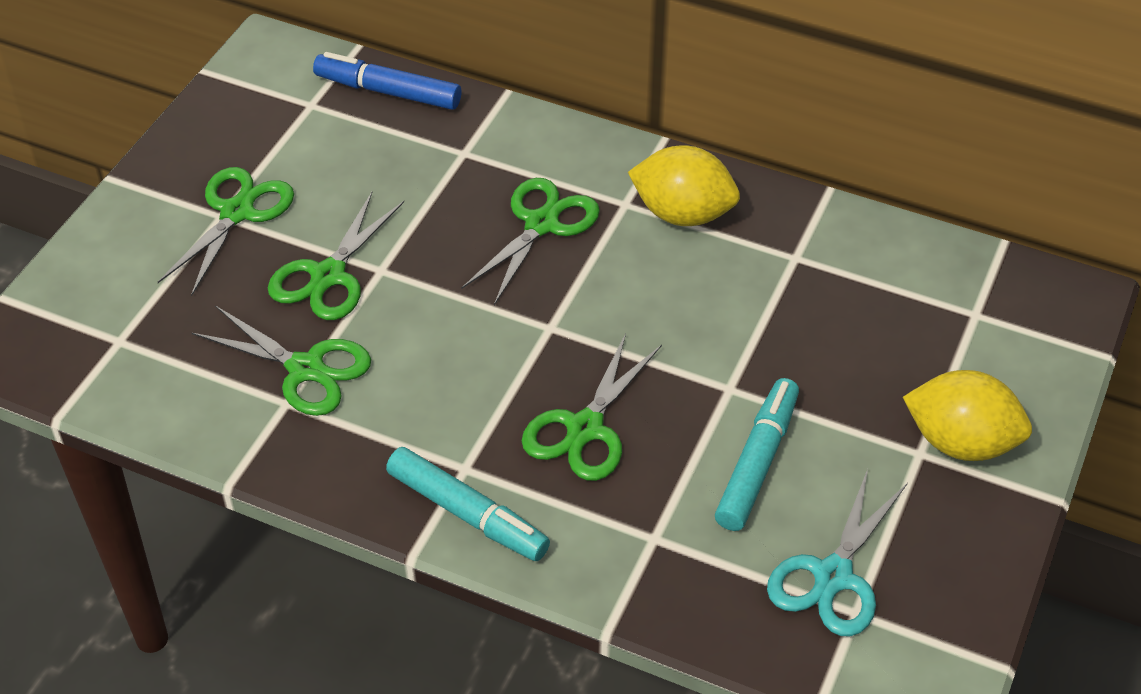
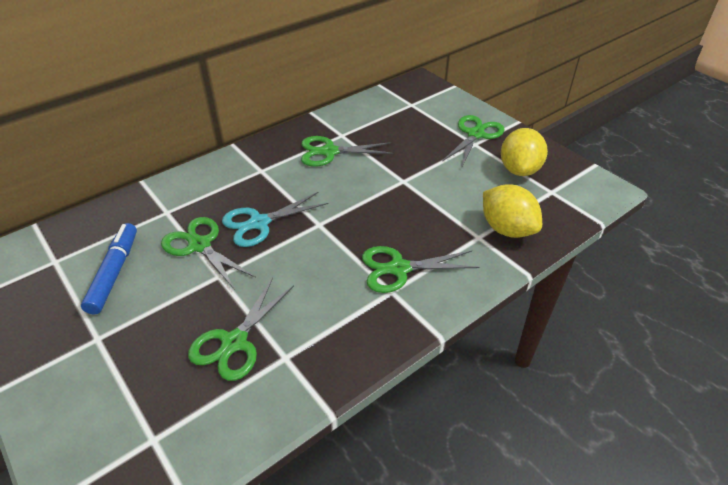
turquoise marker: [386,447,550,561] [715,378,799,531] = 2 -> none = 0

